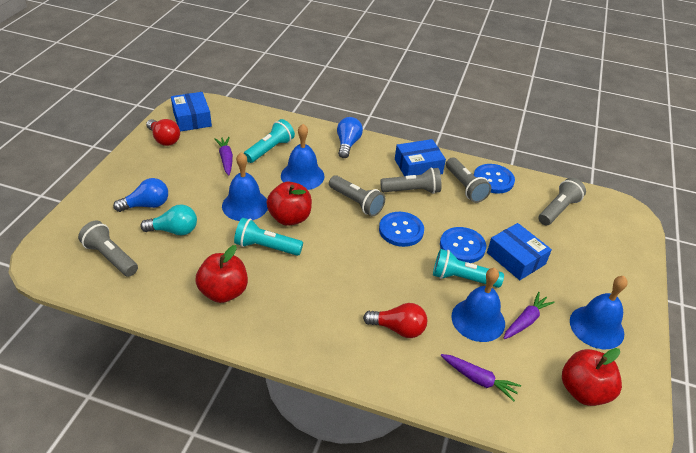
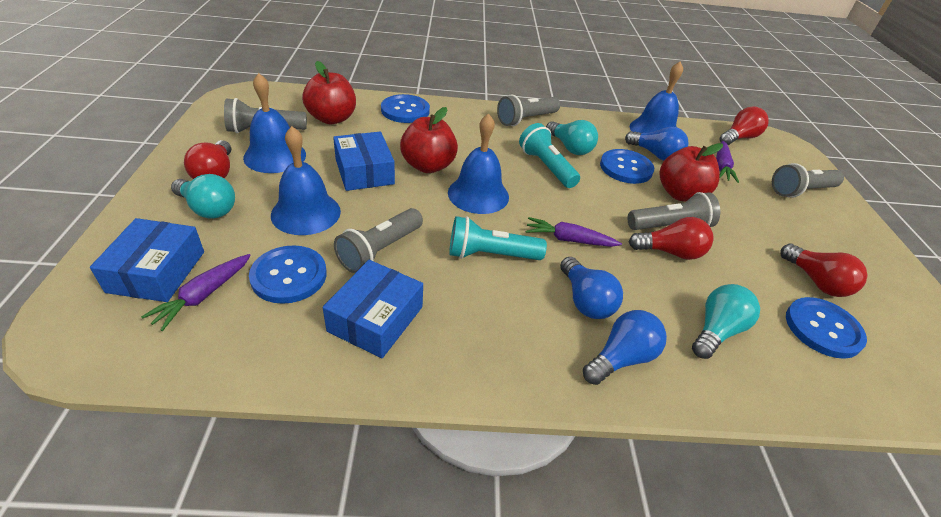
blue button: [379,212,424,247] [440,227,486,263] [474,164,515,194] = 3 -> [249,246,327,304] [381,94,430,123] [600,149,654,184] [786,297,867,359] = 4
blue light bulb: [113,178,168,212] [337,117,363,158] = 2 -> [560,257,623,319] [583,310,667,385] [625,127,688,161] = 3
red light bulb: [146,119,180,146] [363,303,427,338] = 2 -> [184,140,231,179] [629,217,714,260] [720,106,769,145] [780,244,867,297] = 4
turquoise flashlight: [234,218,303,256] [244,119,295,163] [433,249,504,288] = 3 -> [449,216,547,260] [519,123,580,188] = 2
turquoise light bulb: [140,205,197,235] = 1 -> [171,174,235,219] [546,120,598,155] [692,284,760,359] = 3

